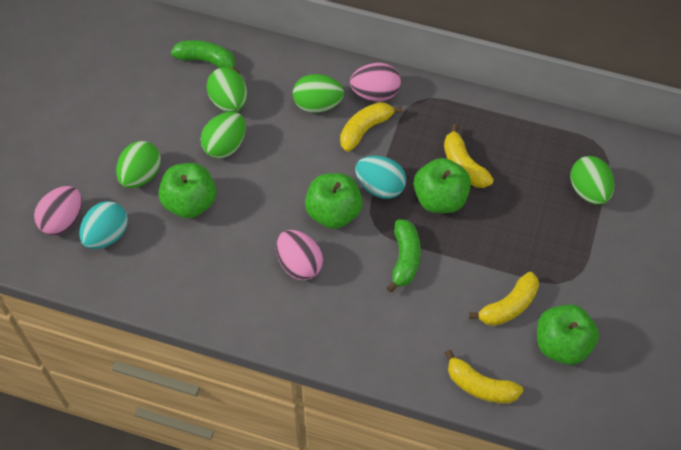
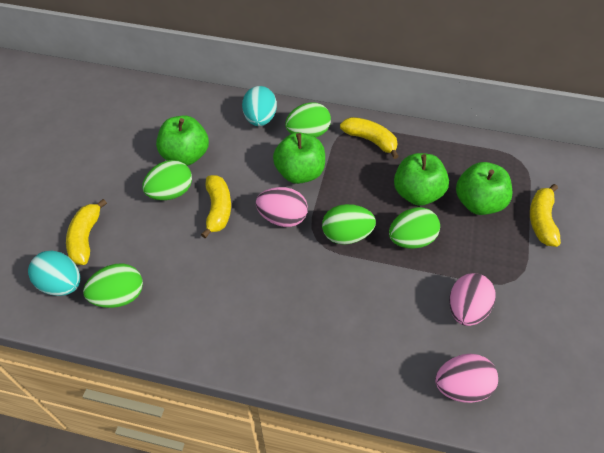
green banana: [171,40,239,73] [387,219,421,292] = 2 -> none = 0

